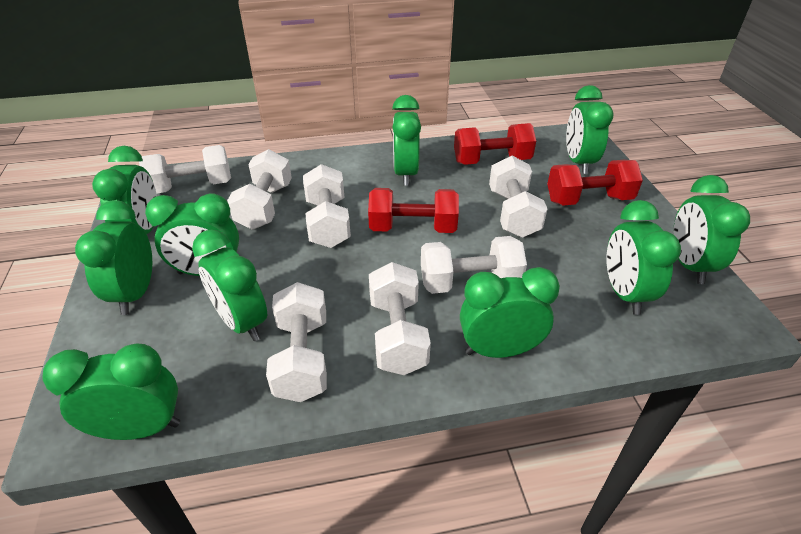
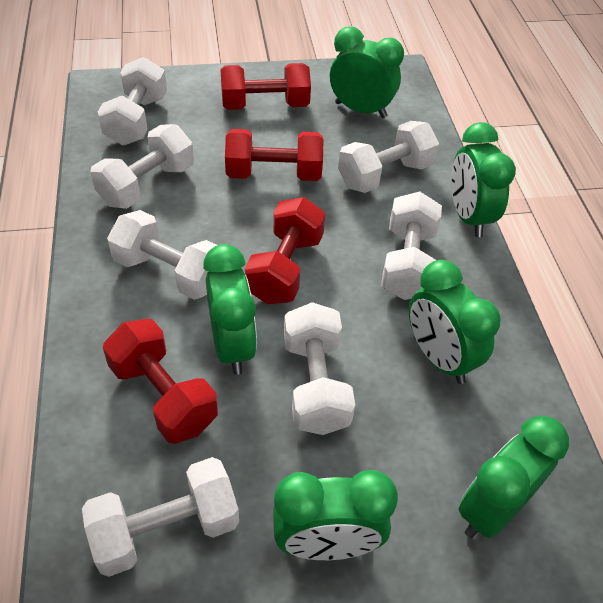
green clock: [42,344,180,440] [75,200,152,315] [92,146,157,234] [145,193,239,276] [192,229,267,341] [392,95,421,186] [460,267,560,358] [566,85,614,174] [606,200,681,315] [673,175,750,284] = 10 -> [203,244,257,375] [273,470,398,560] [330,27,404,118] [409,260,501,384] [451,122,516,237] [459,415,569,538] = 6
red dumbbell: [368,188,459,233] [454,123,536,165] [547,160,643,206] = 3 -> [103,319,218,444] [220,63,311,110] [225,129,324,181] [245,197,325,304] = 4

